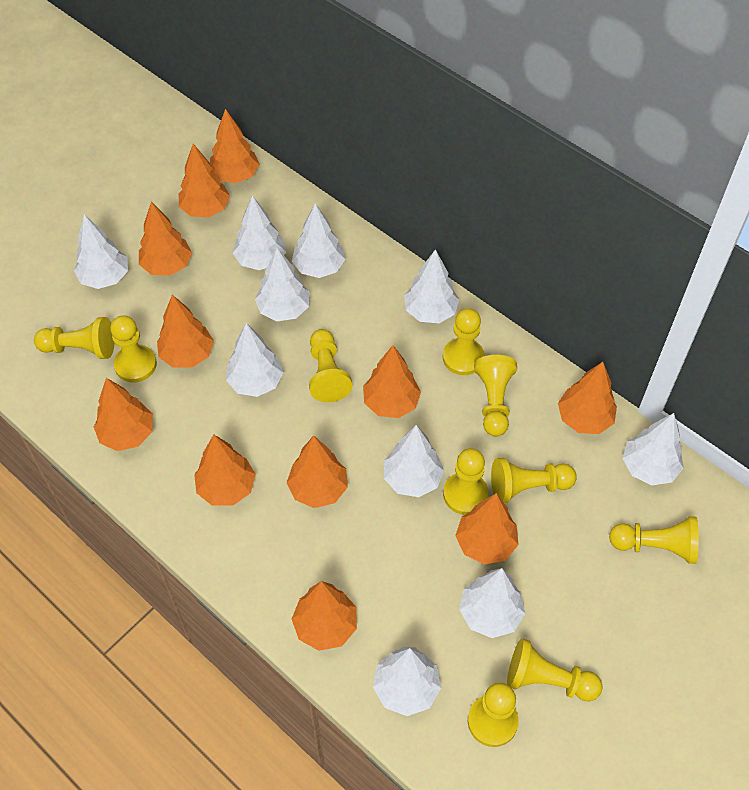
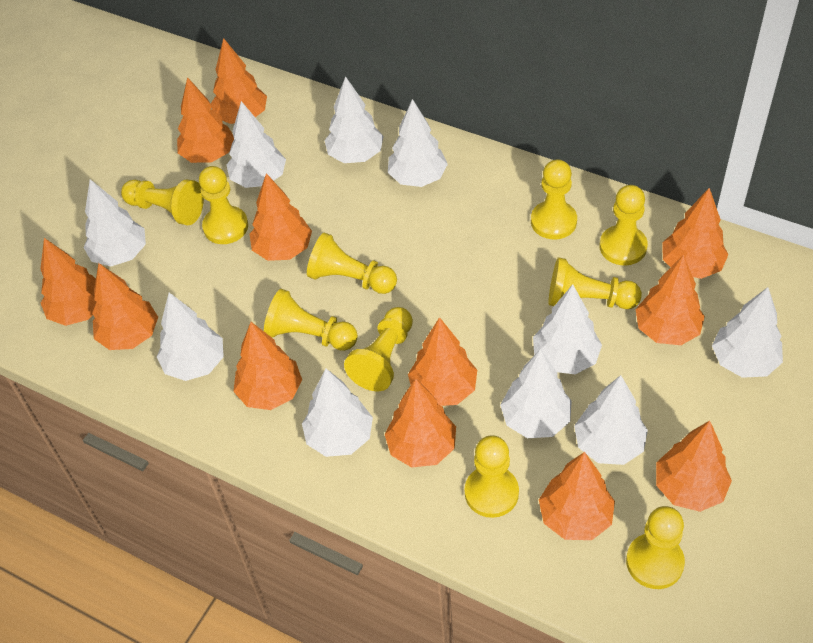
orange tree: [94,378,153,451] [139,202,192,276] [157,295,214,368] [179,144,230,217] [194,435,256,506] [210,109,260,183] [286,436,348,508] [292,581,357,651] [363,345,421,418] [455,493,519,565] [558,362,617,434] = 11 -> [40,238,96,326] [92,263,158,350] [177,77,234,163] [210,38,267,124] [233,322,302,410] [250,173,312,261] [385,379,456,468] [408,317,477,406] [539,452,615,540] [635,255,705,345] [656,421,732,512] [662,188,729,279] = 12

